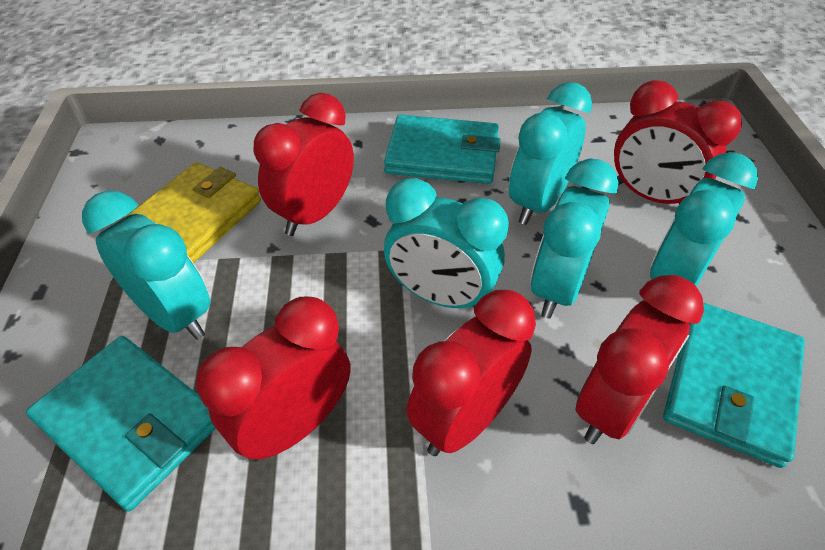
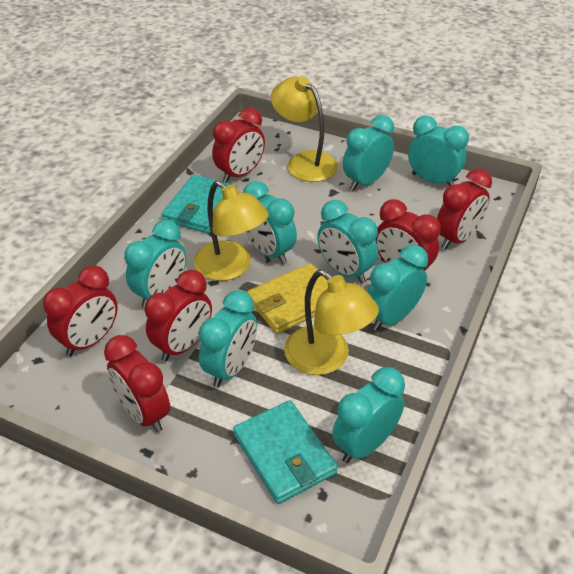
red clock: [196,297,351,462] [254,93,354,236] [407,290,536,456] [575,275,704,444] [614,80,742,204] = 5 -> [43,265,118,356] [104,335,170,432] [145,270,212,362] [212,108,265,183] [376,199,441,270] [437,168,492,249] = 6
turquoise clock: [82,191,210,340] [384,178,509,308] [509,82,592,225] [530,159,619,318] [650,152,758,287] = 5 -> [124,220,186,308] [199,290,257,388] [243,181,297,264] [317,200,378,284] [332,367,405,463] [343,115,394,191] [367,244,428,331] [408,116,469,186] = 8
turquoise wallet: [26,336,216,511] [384,115,501,184] [663,302,805,468] = 3 -> [162,175,237,233] [233,400,338,504] = 2
yellow lamp: none = 0 -> [194,181,269,281] [271,76,338,182] [284,269,379,375] = 3

